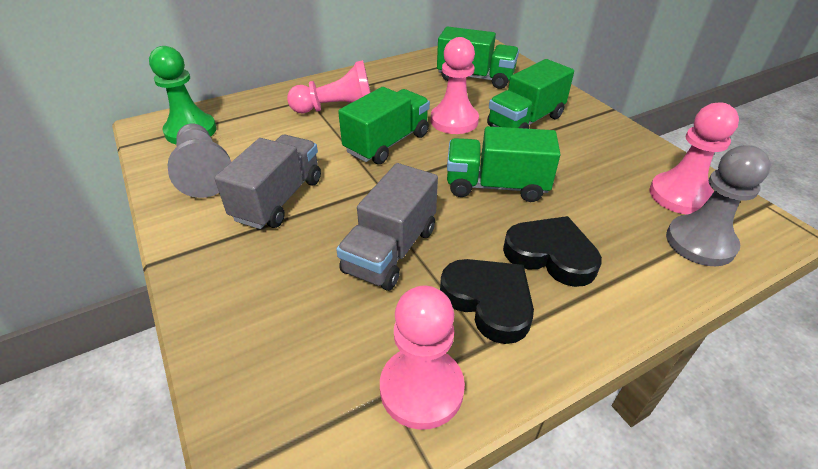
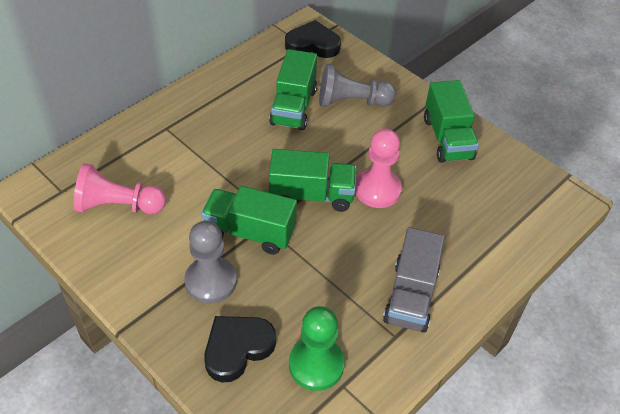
grey truck: [215,135,321,229] [336,163,438,291] = 2 -> [383,227,445,333] = 1
pink pawn: [287,60,371,114] [380,286,465,430] [431,37,479,134] [649,102,739,215] = 4 -> [74,163,166,214] [355,129,402,208] = 2

